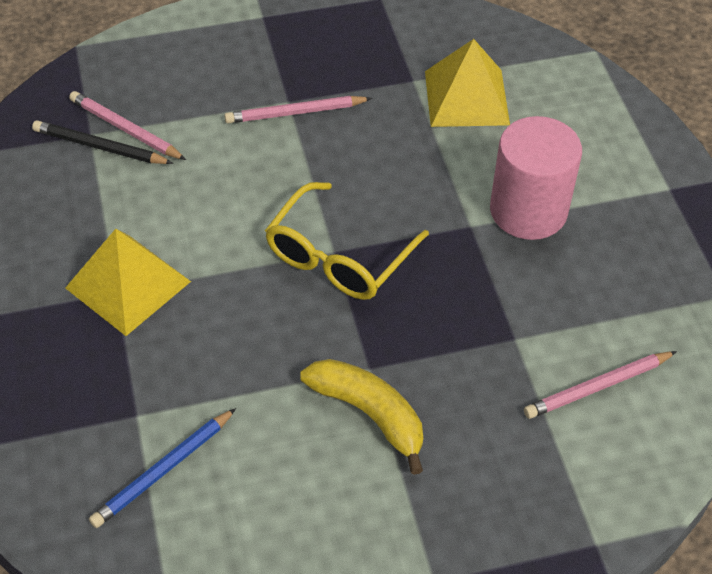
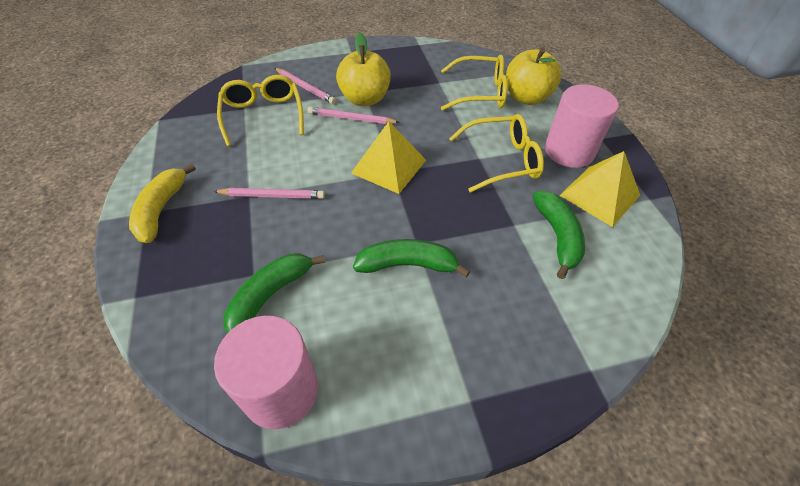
black pencil: [32,120,173,164] = 1 -> none = 0
blue pencil: [89,408,236,528] = 1 -> none = 0
green banana: none = 0 -> [224,253,325,334] [353,239,471,278] [533,191,585,279] = 3
pink cylinder: [490,116,582,240] = 1 -> [214,316,318,429] [545,84,619,168] = 2
yellow apple: none = 0 -> [336,32,391,106] [506,48,561,105] = 2
yellow glasses: [265,182,429,300] = 1 -> [217,75,304,146] [441,55,508,110] [449,114,544,192] = 3

